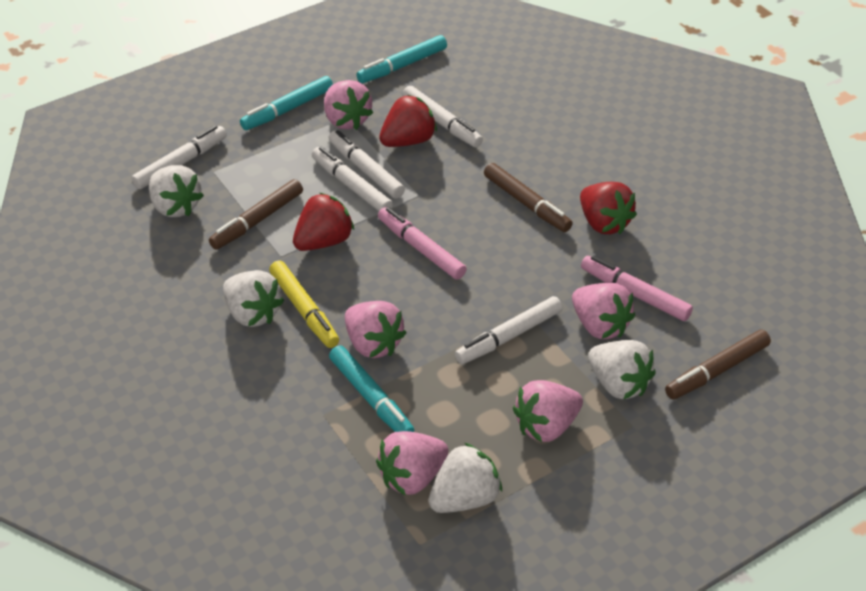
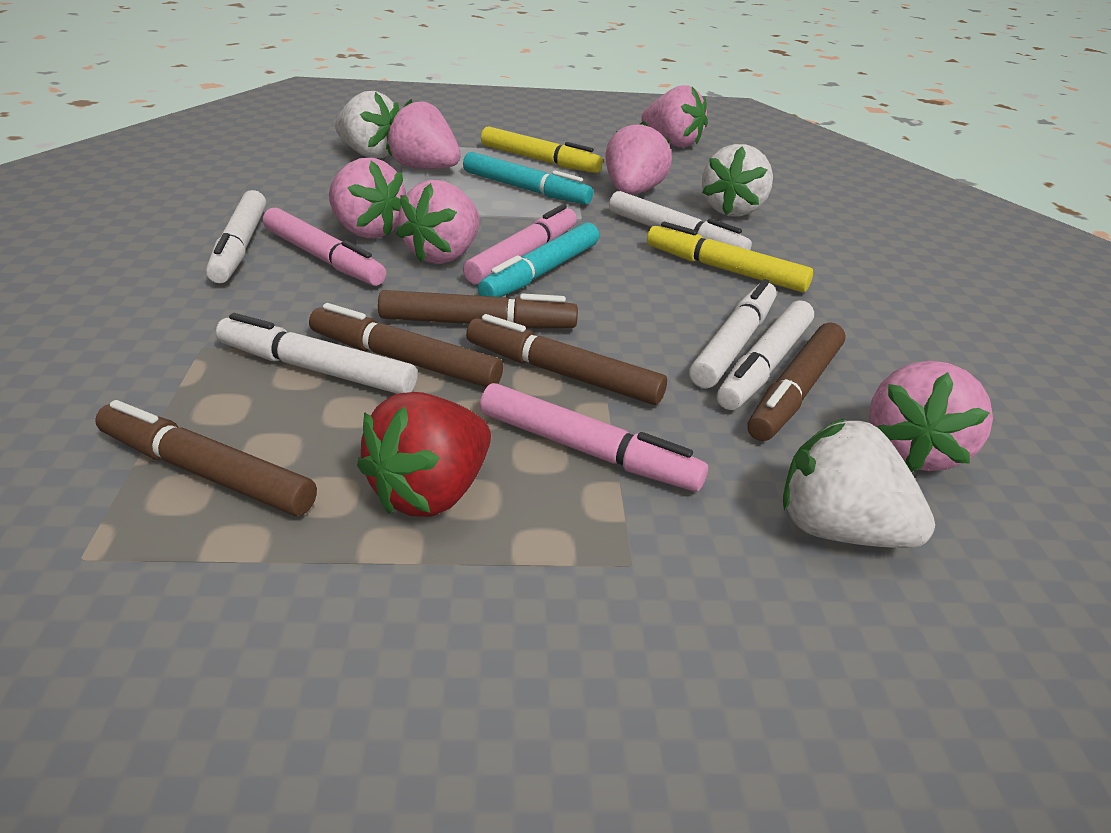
brown marker: [209,179,303,250] [484,163,573,232] [665,329,771,399] = 3 -> [95,400,317,516] [309,303,503,387] [378,290,578,329] [466,314,667,405] [747,322,846,441] = 5
pink marker: [378,207,467,280] [581,256,693,321] = 2 -> [263,208,386,286] [463,204,577,284] [480,383,708,491] = 3
pink strawberry: [324,80,373,130] [345,301,406,358] [376,431,448,496] [513,380,583,442] [572,283,635,339] = 5 -> [329,158,406,239] [386,99,461,169] [396,180,480,264] [605,121,672,195] [641,85,708,147] [869,361,993,472] = 6
red strawberry: [293,193,354,251] [379,95,437,147] [580,182,637,234] = 3 -> [357,392,491,517] = 1
turquoise marker: [240,76,333,130] [329,345,414,432] [356,35,447,83] = 3 -> [463,152,593,205] [478,222,599,297] = 2
white strawberry: [149,165,204,217] [223,270,284,327] [428,443,502,513] [588,340,656,399] = 4 -> [335,91,399,159] [702,144,773,217] [783,419,935,548] = 3
yellow marker: [269,260,339,348] = 1 -> [481,127,603,173] [647,222,813,292] = 2

